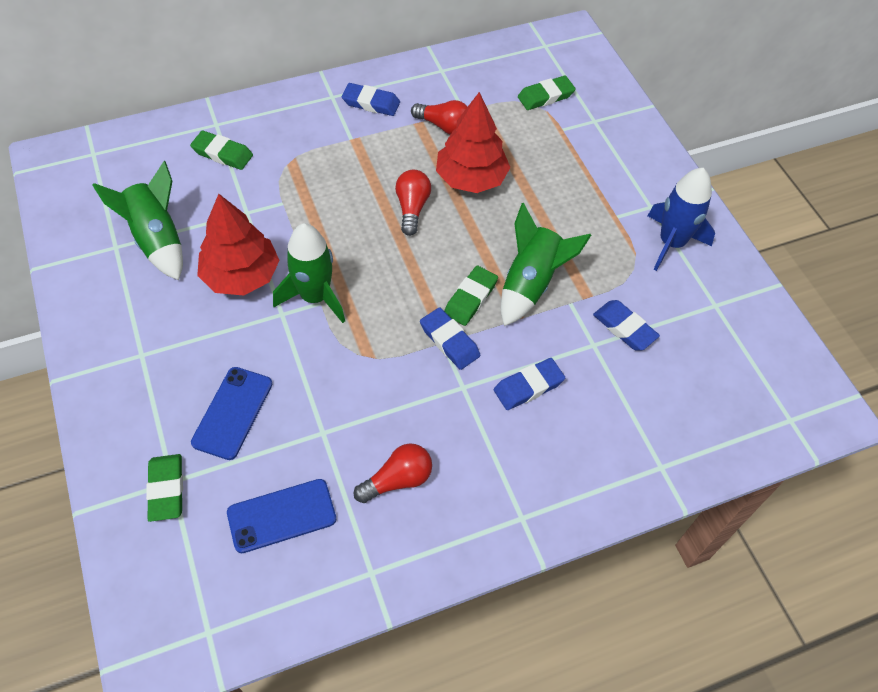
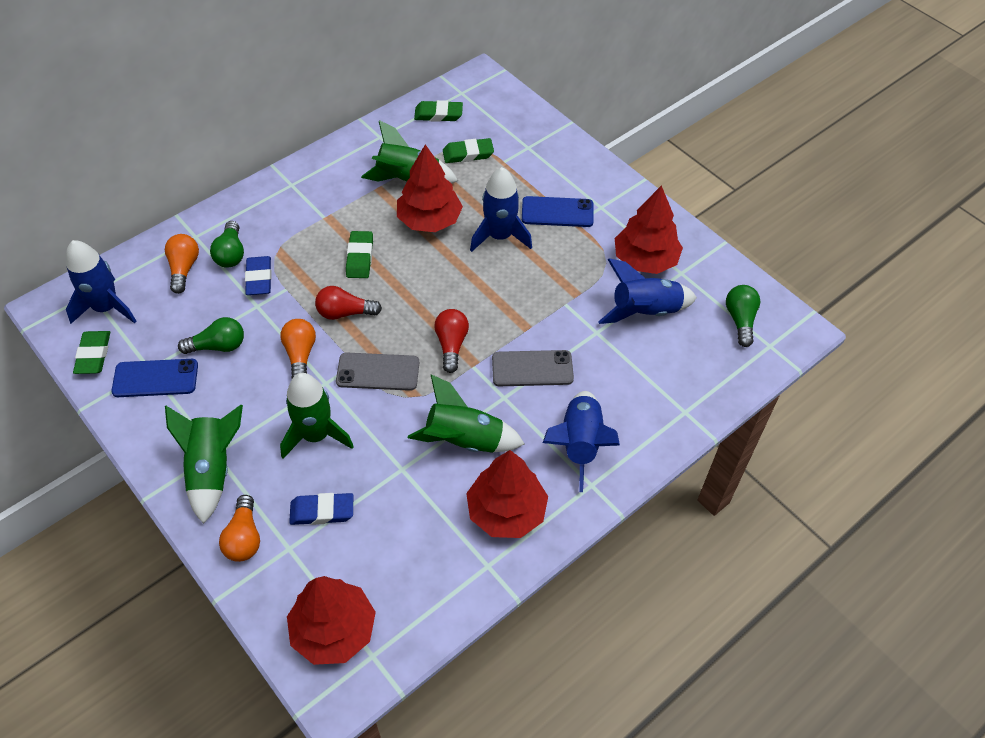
blue eraser: [342,83,400,116] [420,307,480,370] [494,358,565,410] [593,300,660,350] = 4 -> [245,256,272,295] [289,493,353,525] = 2
blue rocket: [648,168,715,271] = 1 -> [66,240,136,324] [470,167,532,252] [543,391,620,492] [598,258,697,324] = 4
green light bulb: none = 0 -> [178,317,244,354] [210,221,244,268] [726,285,760,347] = 3
green rocket: [92,161,183,280] [273,223,345,323] [501,203,591,326] = 3 -> [165,405,243,524] [280,373,354,459] [361,120,458,183] [408,374,524,453] = 4
grey phone: none = 0 -> [336,352,419,391] [492,350,574,386] = 2
orange light bulb: none = 0 -> [165,234,199,294] [219,495,260,562] [280,319,316,378] = 3
red light bulb: [354,443,432,503] [395,170,431,236] [411,100,468,135] = 3 -> [315,286,382,320] [434,309,469,373] = 2
red tree: [197,194,280,296] [436,92,511,193] = 2 -> [287,576,376,665] [397,144,463,232] [466,450,548,538] [615,185,683,274] = 4

